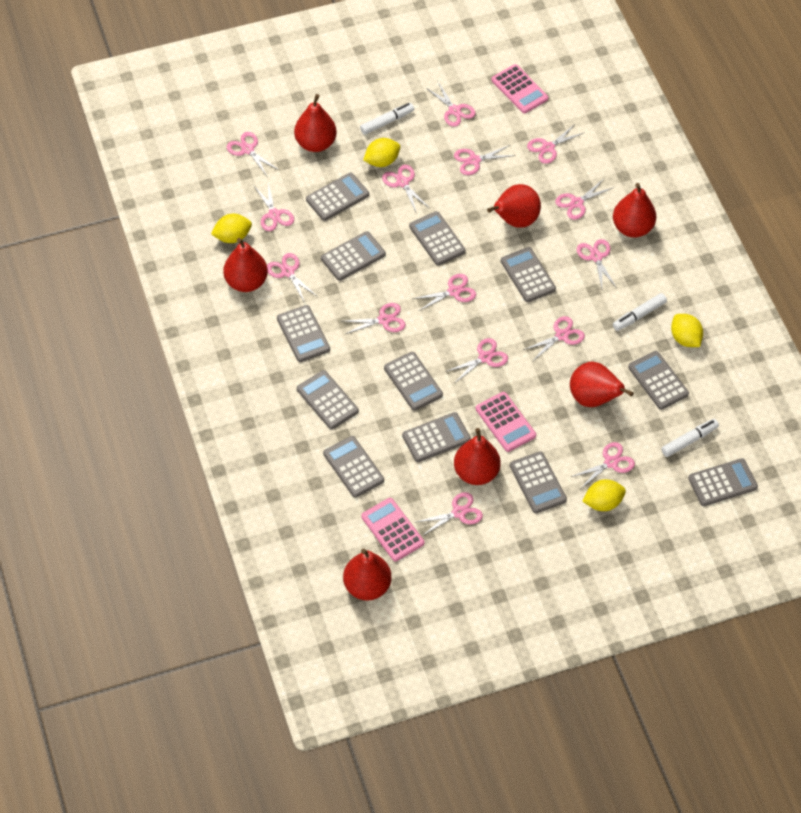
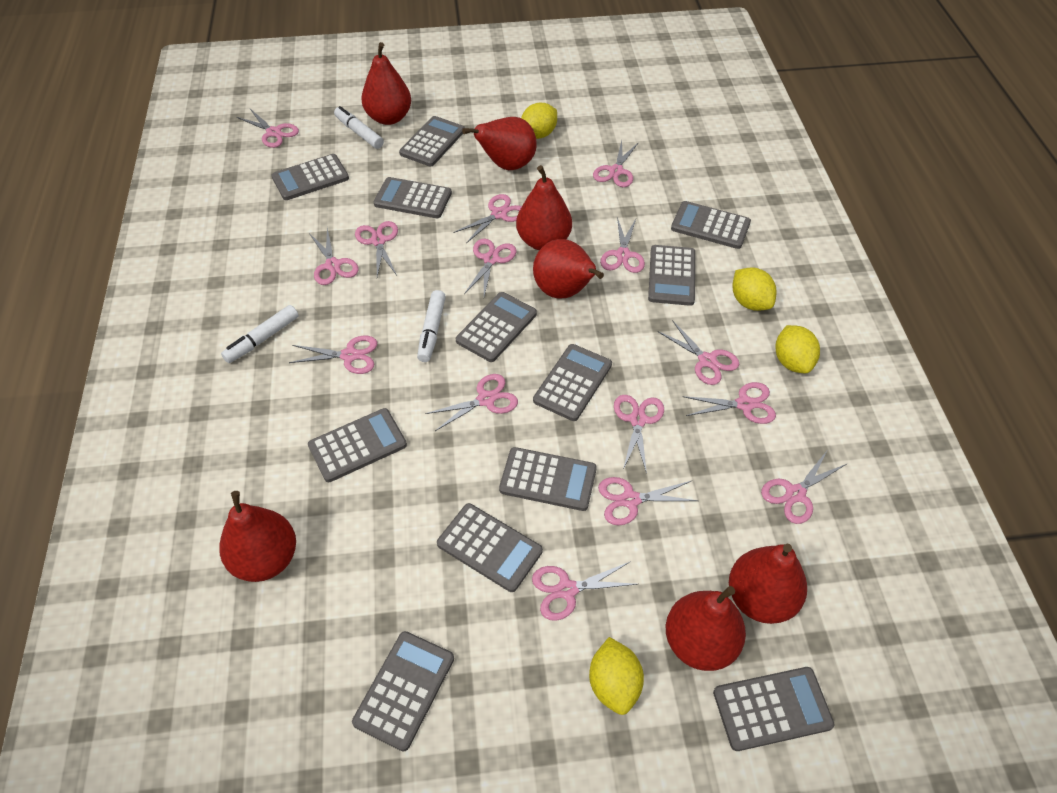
pink calculator: [361,498,424,561] [476,392,536,452] [491,64,549,113] = 3 -> none = 0

